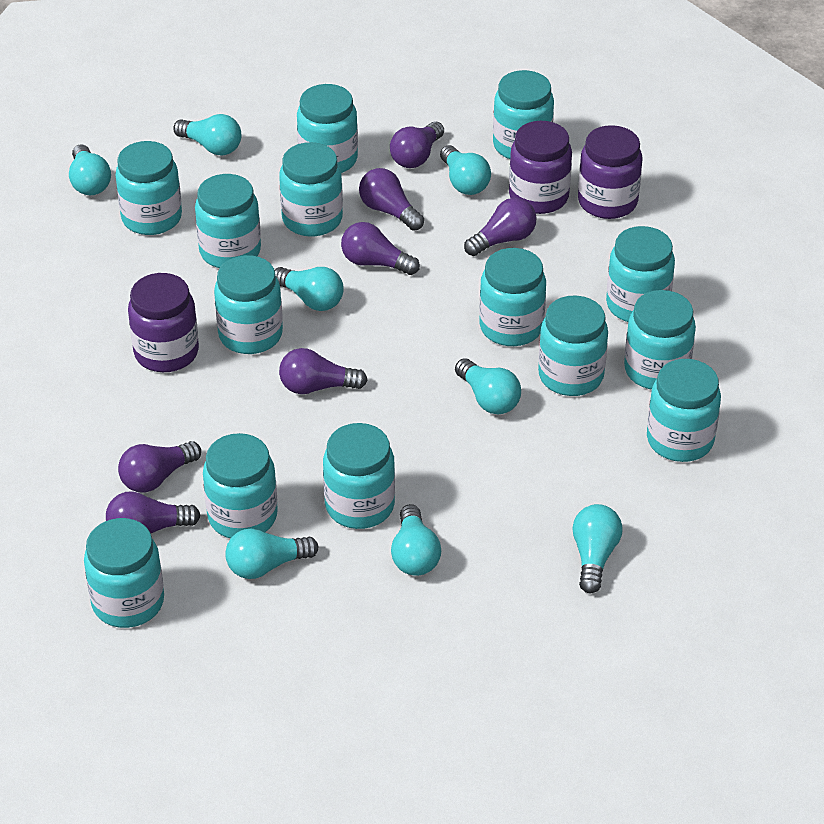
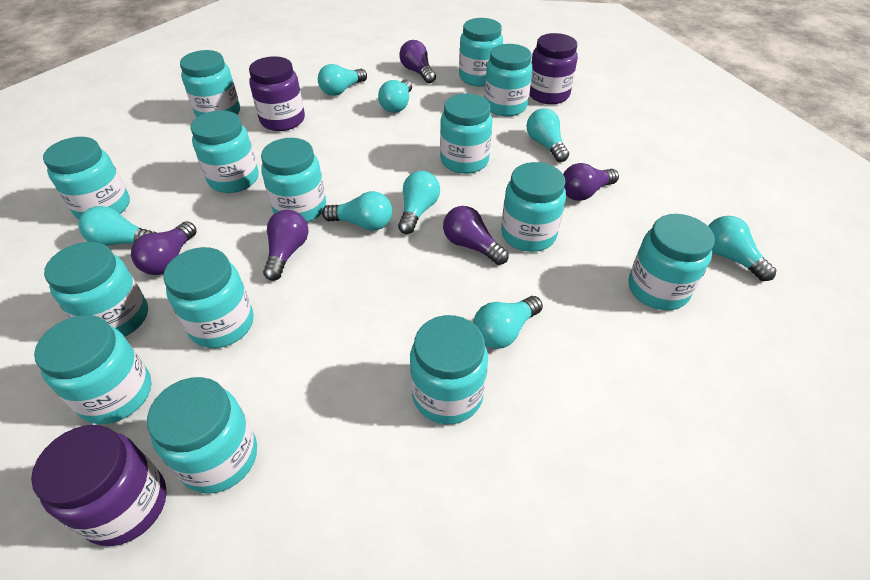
purple light bulb: [106,491,201,533] [118,441,201,493] [279,348,368,394] [341,222,420,275] [359,168,424,231] [390,121,444,168] [464,198,536,256] = 7 -> [131,221,197,275] [263,210,308,281] [399,40,436,84] [443,206,509,265] [563,163,619,201] = 5

